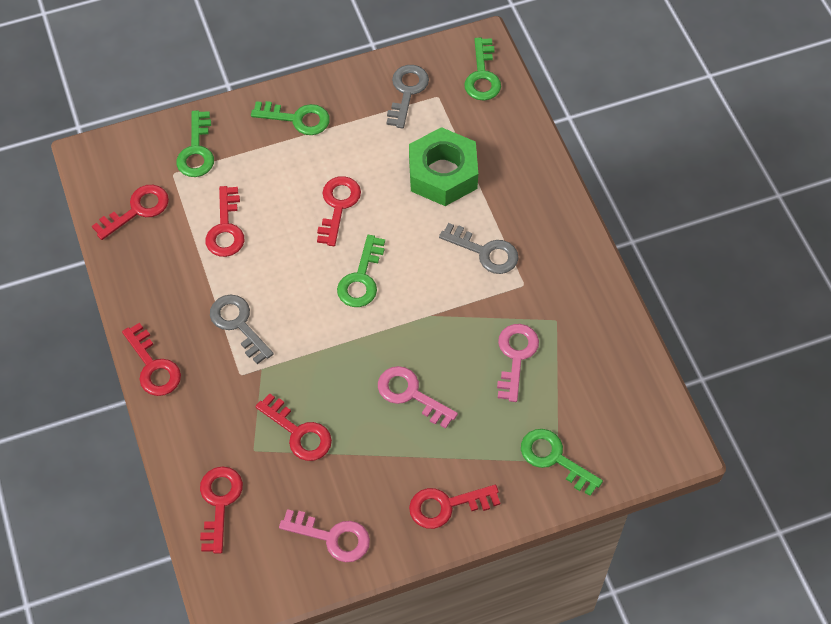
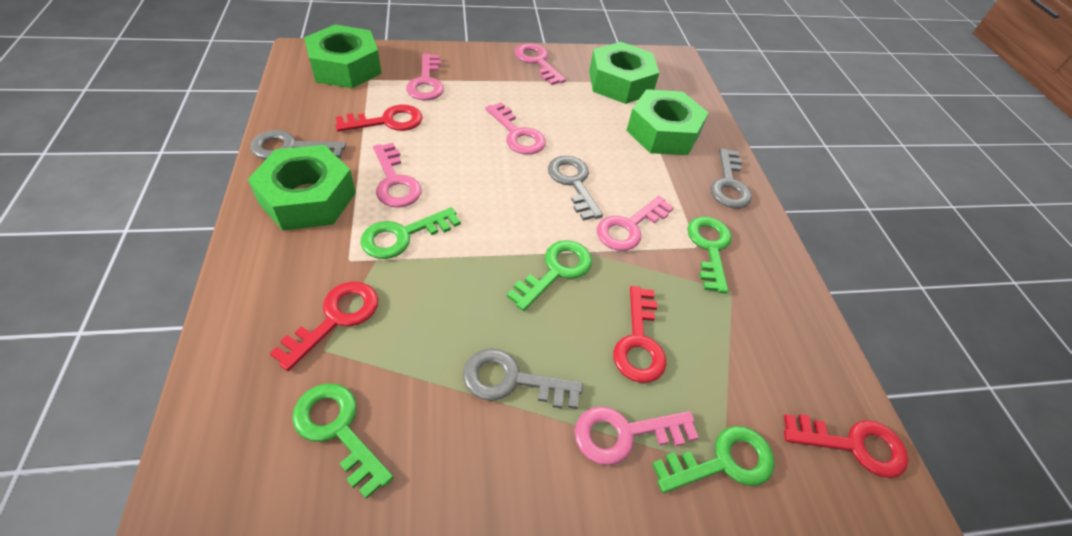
green nut: [409,127,478,206] = 1 -> [248,145,356,230] [304,24,382,88] [589,42,659,104] [626,89,708,155] = 4
grey key: [210,295,274,364] [387,65,429,129] [439,223,519,274] = 3 -> [250,130,346,159] [463,348,583,409] [548,156,603,221] [711,148,752,208] = 4
pink key: [279,509,370,562] [378,366,458,429] [497,324,539,402] = 3 -> [373,143,422,208] [406,54,444,100] [486,102,546,155] [515,43,566,85] [575,406,699,465] [597,196,674,251] = 6
red key: [92,185,169,240] [122,323,181,396] [200,466,243,554] [205,186,244,257] [255,393,332,461] [317,176,361,246] [409,485,500,529] = 7 -> [270,281,378,371] [335,104,423,132] [613,286,667,383] [784,414,908,478] = 4

